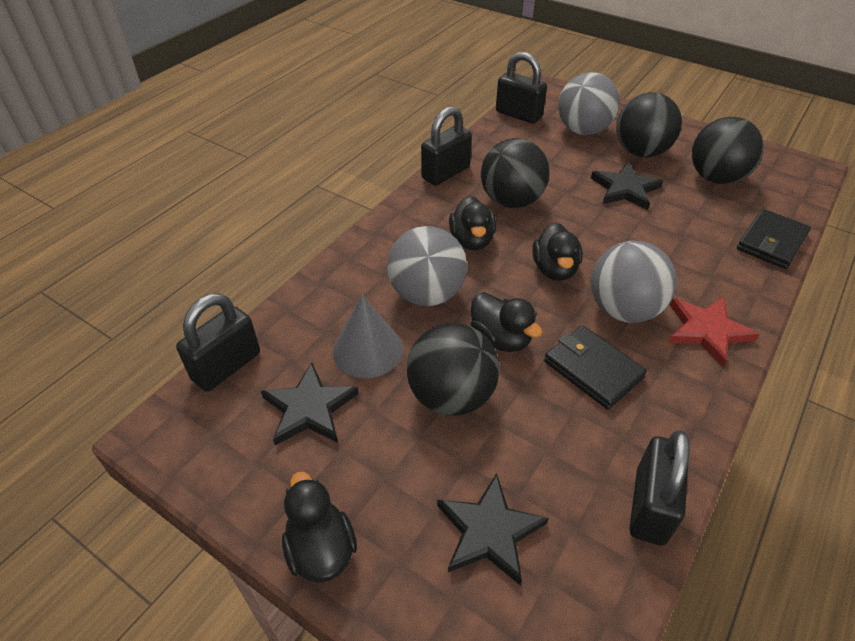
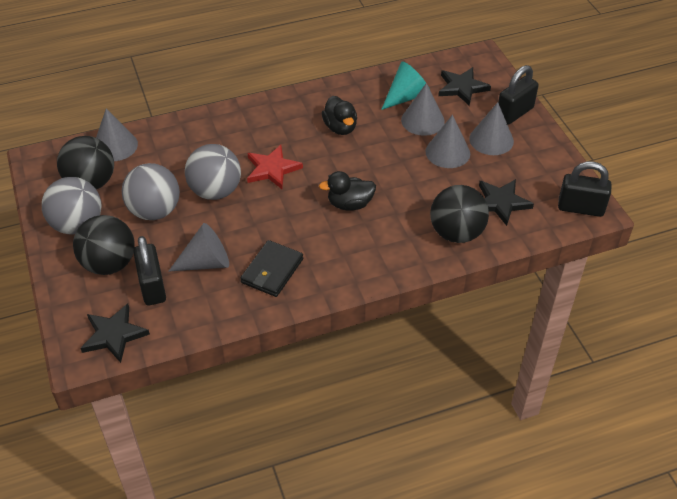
black ball: [407,323,500,416] [481,138,550,208] [616,92,682,157] [692,117,764,184] = 4 -> [57,136,114,189] [73,215,135,275] [430,185,489,243] = 3
black duck: [282,472,357,583] [449,195,496,251] [470,292,542,352] [532,222,583,281] = 4 -> [319,171,376,210] [322,96,357,135] = 2
black padlock: [176,293,260,392] [421,106,472,186] [496,52,547,124] [630,430,690,546] = 4 -> [133,236,166,305] [498,65,539,124] [558,162,612,217] = 3
black wallet: [544,325,647,410] [737,209,811,269] = 2 -> [240,240,303,297] = 1
grey cone: [333,295,403,378] = 1 -> [96,108,138,161] [169,223,229,271] [401,83,445,136] [426,115,470,168] [469,102,514,155] = 5
turquoise cone: none = 0 -> [381,62,430,110] = 1

